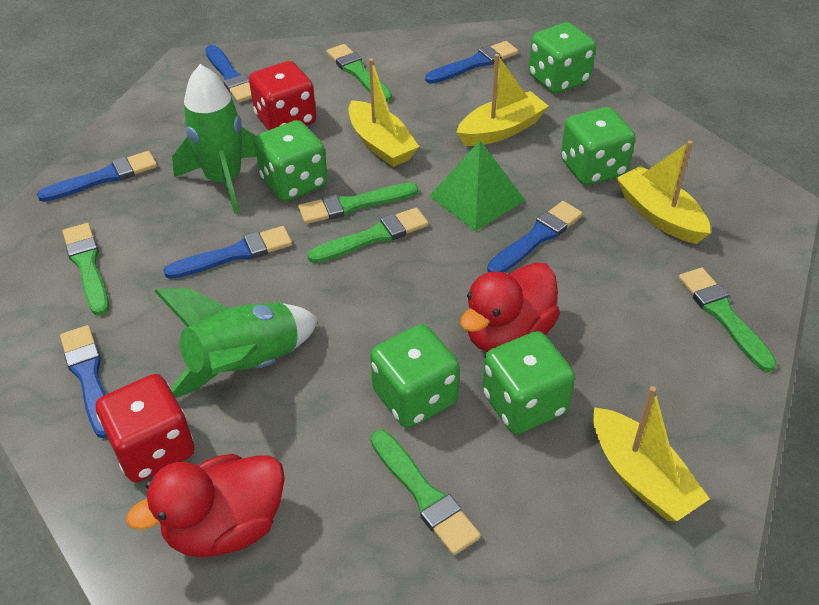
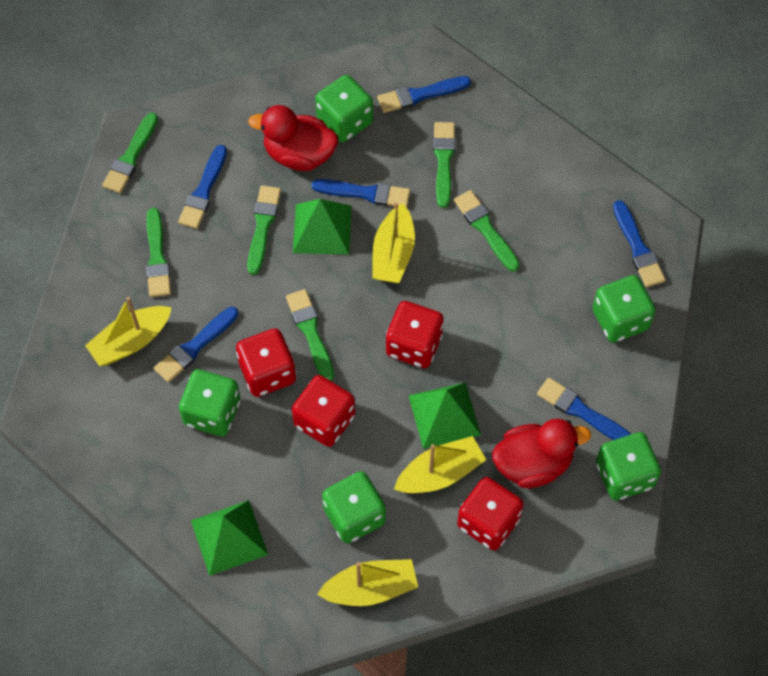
green pyramid: [429,141,525,231] = 1 -> [191,500,268,576] [293,199,351,255] [408,383,481,449] = 3
green rocket: [154,288,318,398] [172,64,257,214] = 2 -> none = 0
red dice: [96,374,195,482] [249,61,316,130] = 2 -> [236,328,296,397] [292,375,355,447] [386,301,444,368] [457,477,524,550] = 4

